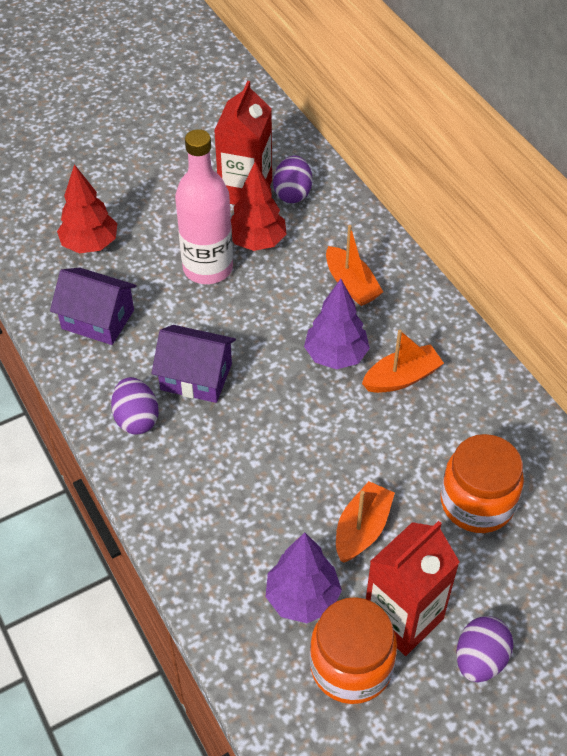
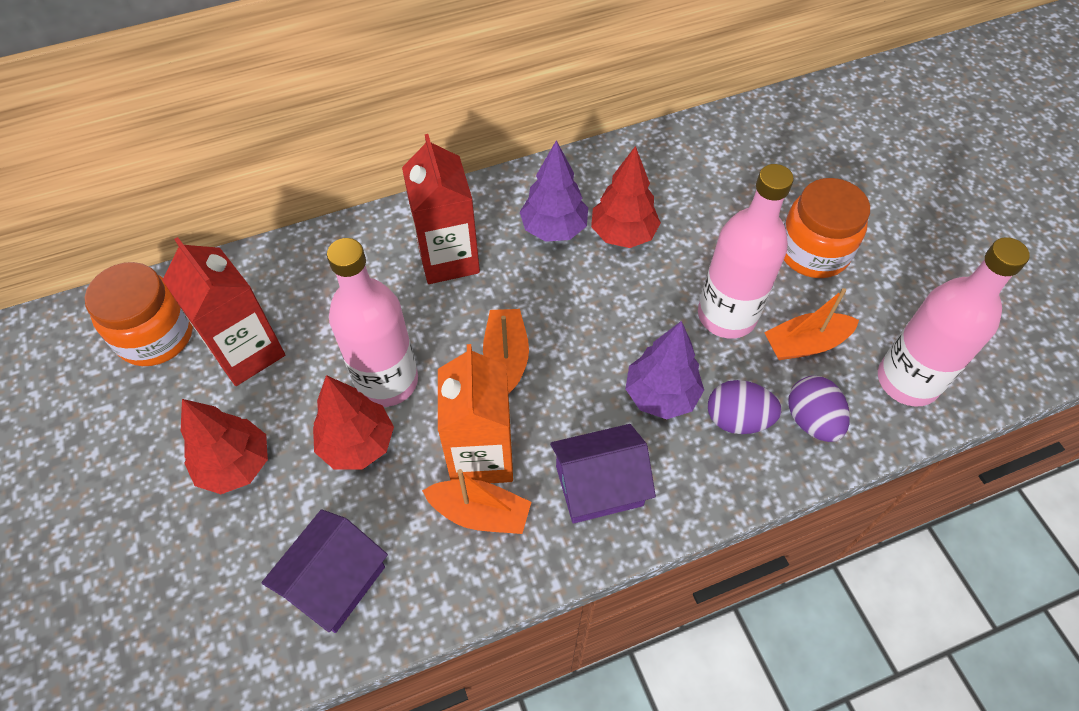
orange carton: none = 0 -> [438,344,513,483] = 1
pink bottle: [175,129,233,284] = 1 -> [327,238,418,407] [698,164,794,339] [878,237,1030,406] = 3
purple egg: [111,377,159,435] [273,156,312,203] [456,616,513,682] = 3 -> [708,380,782,434] [789,376,850,442] = 2
red tree: [57,164,117,253] [231,162,286,251] = 2 -> [181,399,268,494] [313,375,394,469] [591,146,661,248] = 3

